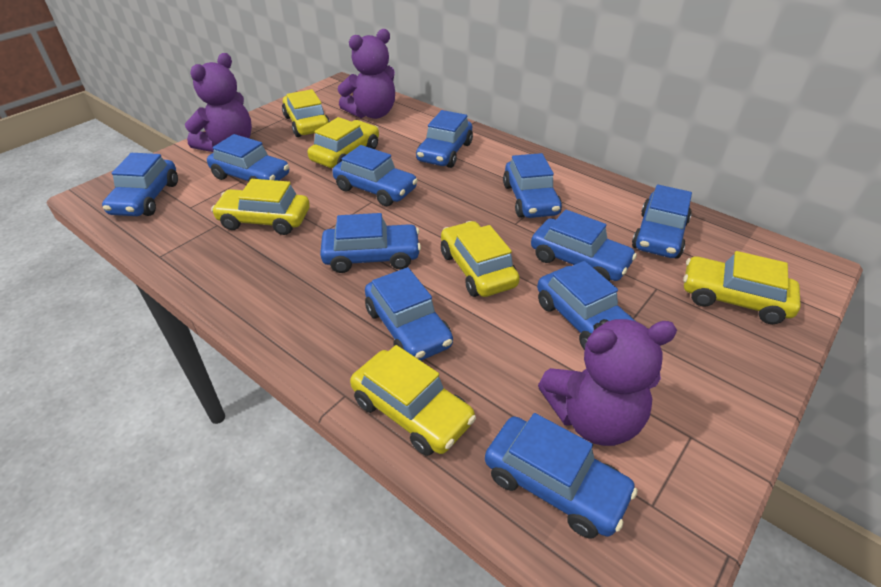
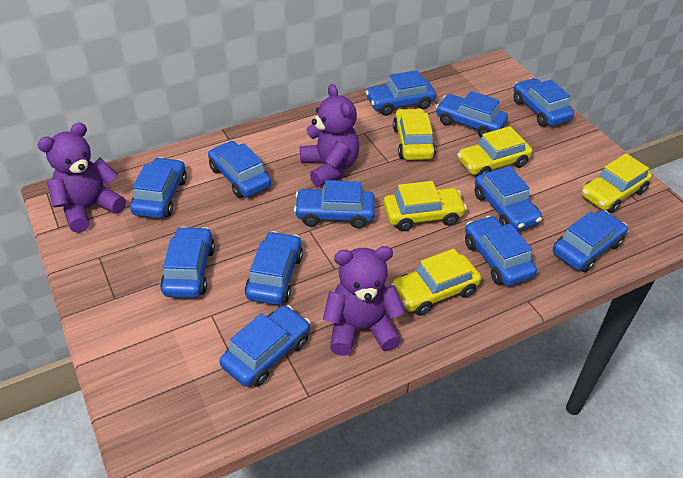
blue car: [102,153,178,216] [207,134,289,182] [320,213,421,273] [332,145,418,206] [365,267,453,361] [416,110,473,168] [485,413,638,539] [503,153,562,218] [531,210,637,281] [537,261,635,350] [632,185,692,259] = 11 -> [130,157,187,218] [160,226,215,298] [208,141,271,198] [220,305,310,387] [245,231,303,305] [294,180,375,228] [366,70,436,116] [436,91,508,138] [465,216,537,286] [475,166,542,231] [513,78,574,127] [553,210,628,272] = 12
yellow car: [211,179,310,235] [282,89,330,137] [307,117,379,168] [350,345,476,456] [441,221,520,297] [683,251,801,324] = 6 -> [383,181,467,231] [391,249,481,316] [393,108,436,160] [457,126,533,176] [581,154,652,213] = 5

